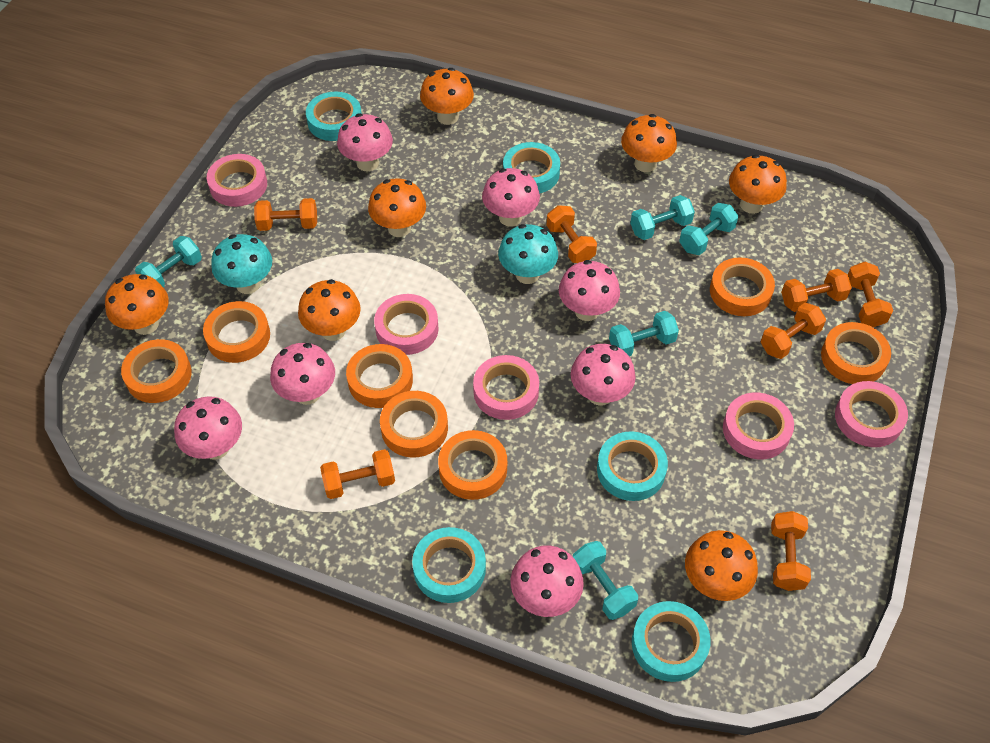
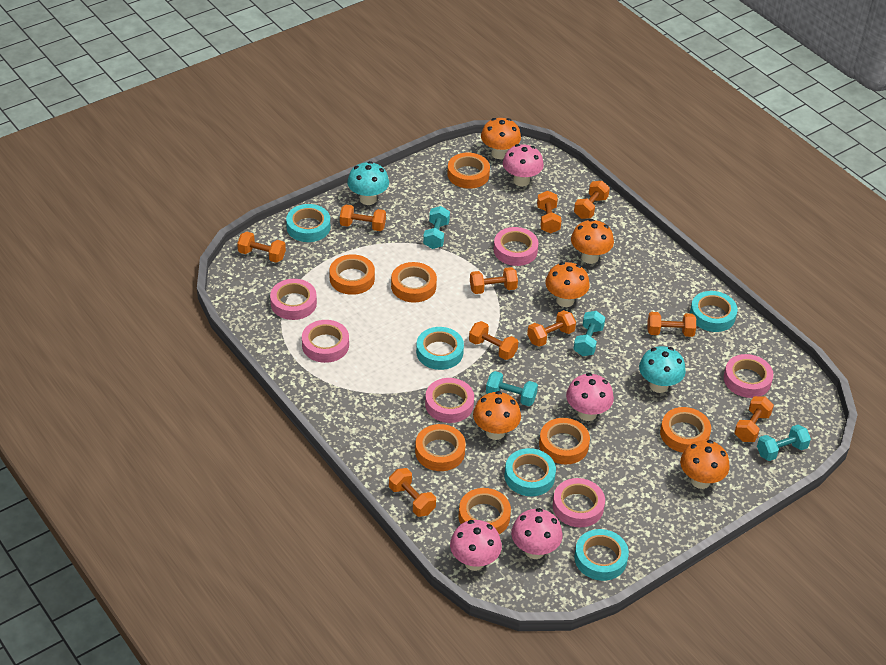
orange dumbbell: [254,198,317,231] [320,449,395,499] [546,205,597,263] [761,303,826,359] [771,511,811,591] [781,269,852,312] [848,262,893,327] = 7 -> [237,232,286,263] [340,205,386,231] [389,468,436,517] [469,321,518,360] [470,267,518,294] [527,310,576,347] [537,191,561,234] [574,181,610,219] [648,312,696,337] [734,396,774,442] = 10
orange mushroom: [105,274,169,335] [298,279,361,341] [368,178,426,237] [420,68,474,125] [621,114,677,172] [685,530,758,601] [729,155,787,214] = 7 -> [473,391,521,440] [481,118,521,159] [545,262,590,307] [571,219,614,264] [680,440,730,489] = 5
pink mushroom: [174,396,242,460] [270,343,335,405] [337,114,393,172] [482,168,540,227] [511,545,584,617] [559,260,620,321] [571,344,636,406] = 7 -> [450,520,502,571] [503,144,544,187] [511,508,563,559] [566,373,614,421] = 4
pink tape: [207,154,267,207] [374,294,439,355] [473,355,539,420] [723,393,794,459] [835,381,908,447] = 5 -> [270,279,317,320] [302,320,349,363] [425,378,474,423] [494,227,538,266] [553,478,605,527] [724,354,774,398] = 6
turquoise dumbbell: [135,236,202,287] [573,541,638,620] [609,311,679,356] [630,195,695,240] [679,203,738,255] = 5 -> [423,206,450,249] [486,371,538,406] [573,311,605,356] [757,424,811,461] = 4

